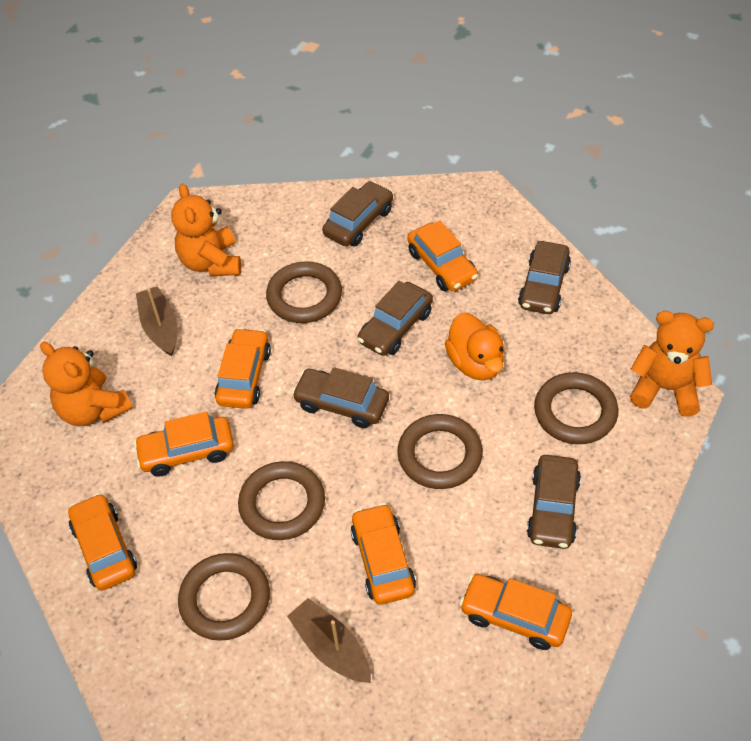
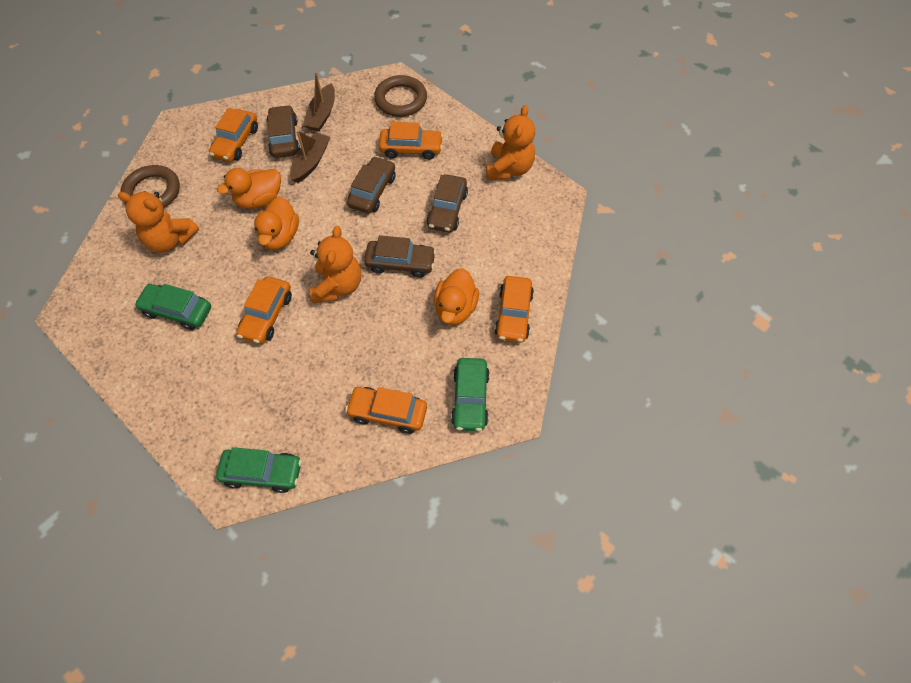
brown car: [292,367,389,428] [322,181,393,246] [357,281,433,356] [518,241,571,314] [527,455,581,549] = 5 -> [267,105,300,158] [347,156,395,214] [364,235,436,278] [426,174,468,233] = 4
brown ring: [178,553,270,641] [238,461,325,540] [266,261,342,323] [397,414,483,489] [534,372,618,444] = 5 -> [121,165,180,208] [374,75,427,117] = 2
green car: none = 0 -> [134,284,211,330] [216,447,302,493] [451,358,490,431] = 3
orange car: [68,493,137,591] [134,412,234,477] [215,328,271,409] [351,503,416,605] [407,220,478,291] [460,574,572,650] = 6 -> [209,108,258,162] [236,277,292,344] [345,387,427,434] [379,122,443,160] [494,276,534,343] = 5
orange duck: [445,313,505,381] = 1 -> [217,168,281,209] [254,196,299,250] [434,268,479,325] = 3

